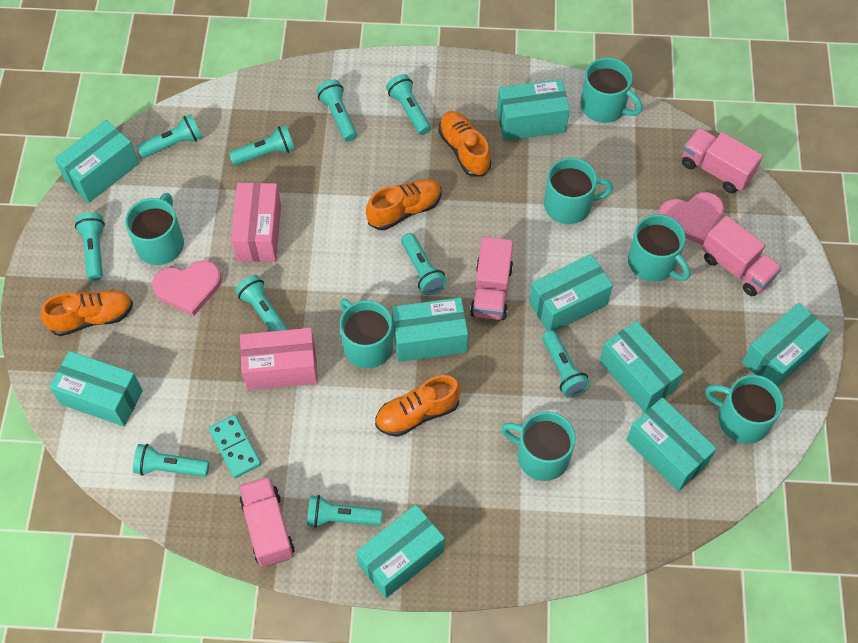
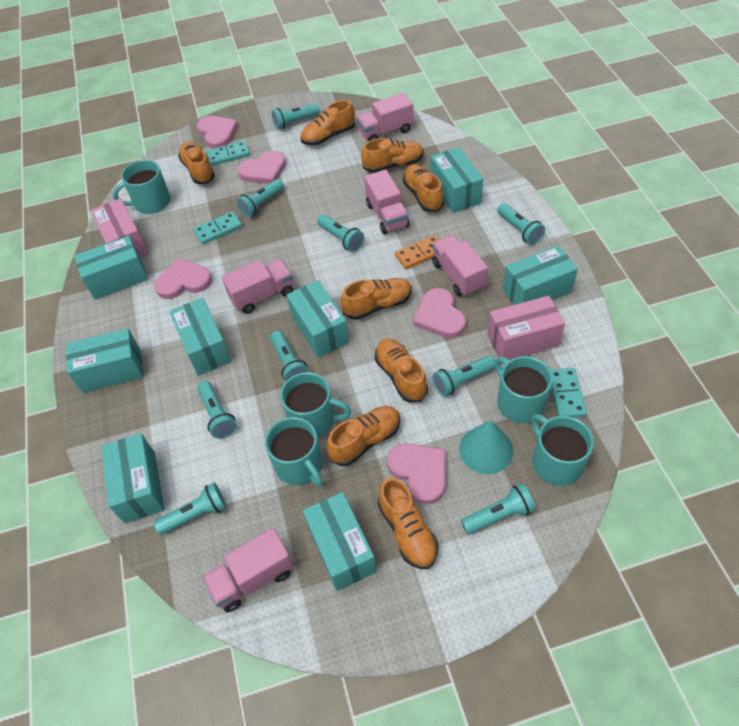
orange domino: none = 0 -> [395,235,439,269] = 1
orange shoe: [41,290,133,336] [366,179,442,230] [375,375,461,437] [439,111,491,177] = 4 -> [178,141,215,184] [300,100,355,145] [326,406,400,466] [341,278,412,320] [361,138,424,173] [375,338,428,402] [378,477,438,569] [403,164,444,212] = 8
pink heart: [152,260,222,316] [659,192,724,245] = 2 -> [154,258,212,299] [197,116,238,149] [237,150,286,184] [387,443,446,504] [413,288,466,338] = 5
pink truck: [239,476,295,567] [470,237,513,320] [682,128,763,193] [702,216,782,296] = 4 -> [202,528,294,612] [222,259,293,314] [356,93,414,142] [364,170,410,234] [432,235,488,297] = 5
turquoise box: [50,351,143,427] [55,120,139,203] [356,505,445,598] [392,297,468,362] [497,79,570,141] [529,254,613,331] [599,321,684,412] [626,397,717,491] [742,303,830,386] = 9 -> [66,328,144,393] [74,236,148,300] [101,433,165,523] [169,298,232,376] [287,280,349,358] [303,492,377,591] [431,147,483,213] [503,245,578,305] = 8
turquoise cone: none = 0 -> [459,420,514,474] = 1
turquoise domino: [209,415,261,478] = 1 -> [193,211,242,244] [206,141,250,166] [550,368,587,418] = 3
turquoise flashlight: [75,212,105,281] [133,444,209,477] [136,114,203,158] [229,125,295,165] [235,275,289,331] [307,495,382,528] [316,80,357,141] [386,74,431,135] [401,233,447,295] [542,330,590,398] = 10 -> [153,483,227,535] [197,381,237,439] [236,179,284,217] [270,331,309,381] [272,104,320,130] [317,215,364,252] [433,356,495,397] [461,483,536,534] [497,203,545,245] = 9
turquoise mug: [125,193,184,265] [340,298,393,369] [501,412,576,481] [544,158,613,224] [581,57,643,123] [628,214,690,282] [706,375,784,444] = 7 -> [113,160,171,214] [265,417,323,487] [280,372,351,437] [495,356,553,423] [531,414,594,486] = 5

